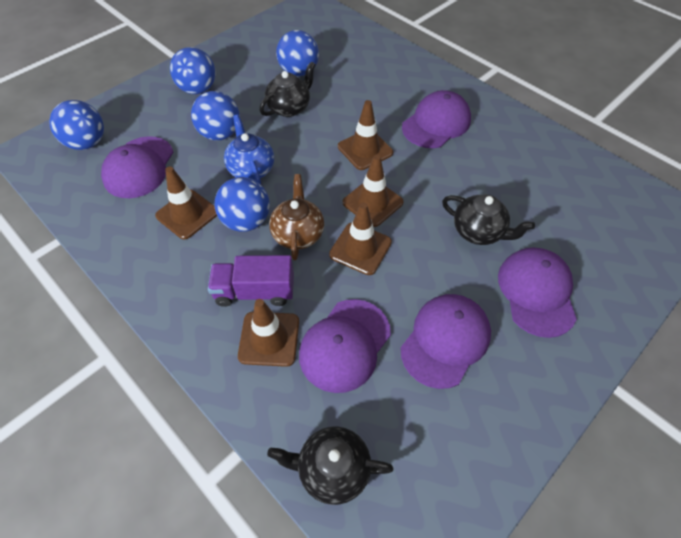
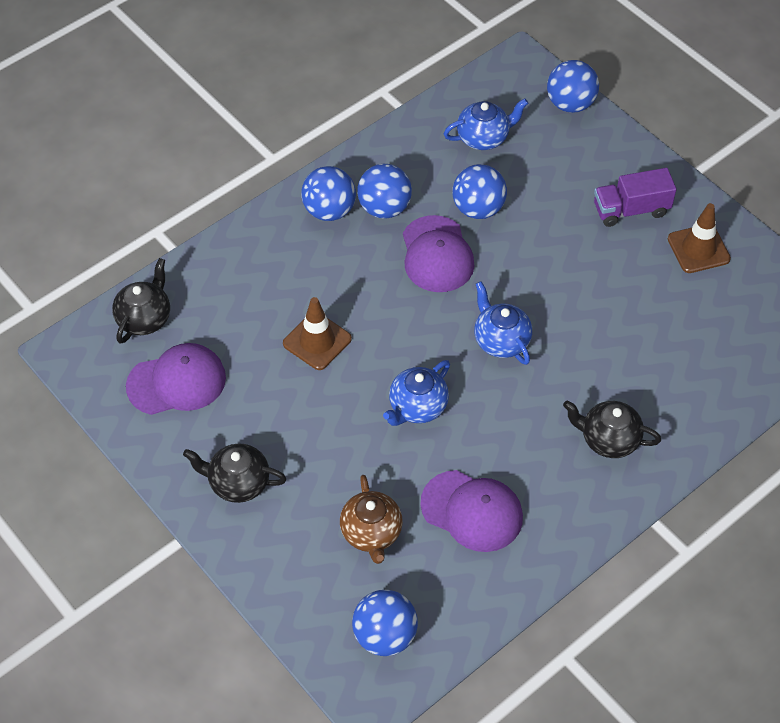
blue teapot: [224,114,274,184] = 1 -> [383,360,450,426] [444,98,528,150] [474,281,532,365] = 3
brown traffic cone: [155,166,217,239] [238,299,299,367] [329,202,392,275] [338,100,393,170] [342,154,404,227] = 5 -> [283,297,352,370] [668,203,731,273] = 2
purple cap: [101,136,173,198] [299,299,391,393] [400,294,491,389] [402,90,471,148] [498,247,577,338] = 5 -> [126,343,226,415] [403,215,475,292] [420,470,523,552] = 3

